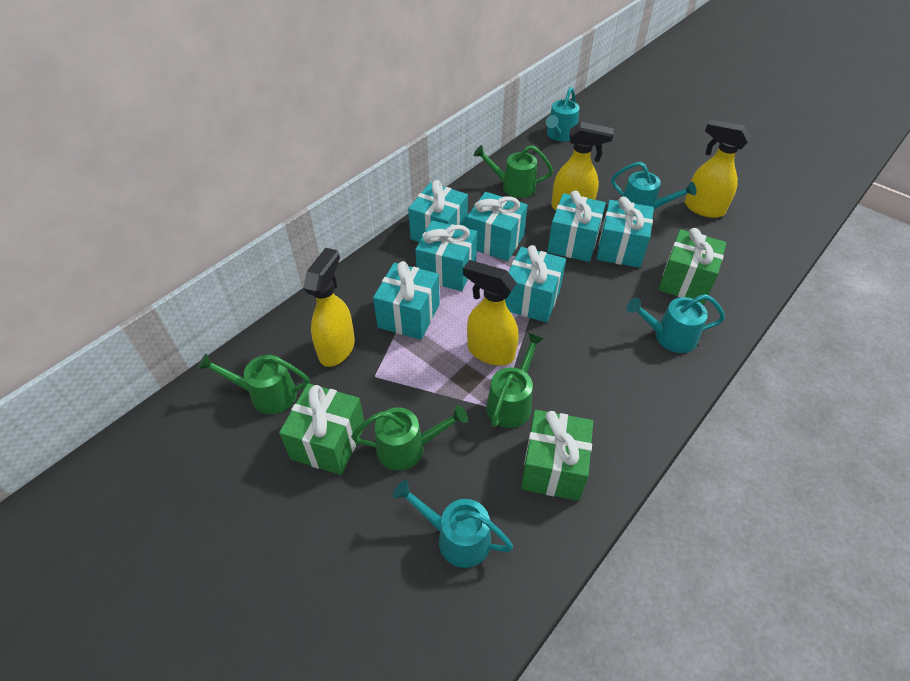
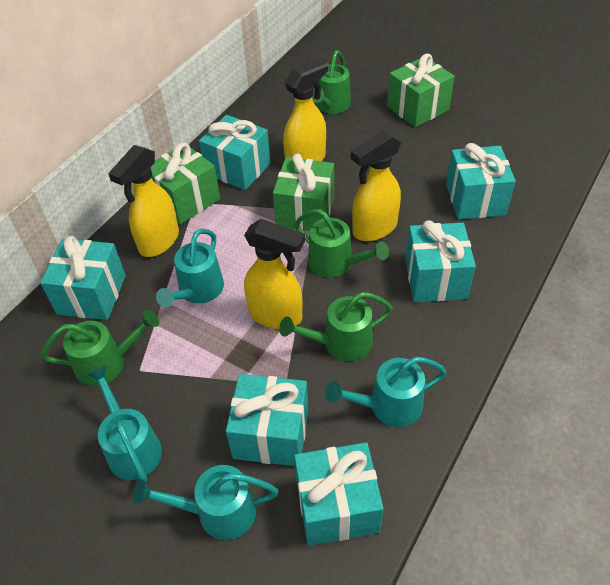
turquoise gift: [373,261,440,340] [408,180,468,242] [415,221,477,291] [467,192,528,261] [505,245,566,323] [547,191,606,262] [596,197,654,268] = 7 -> [40,236,126,320] [199,115,271,190] [226,374,308,466] [294,442,383,546] [405,220,476,302] [446,143,516,219] = 6

